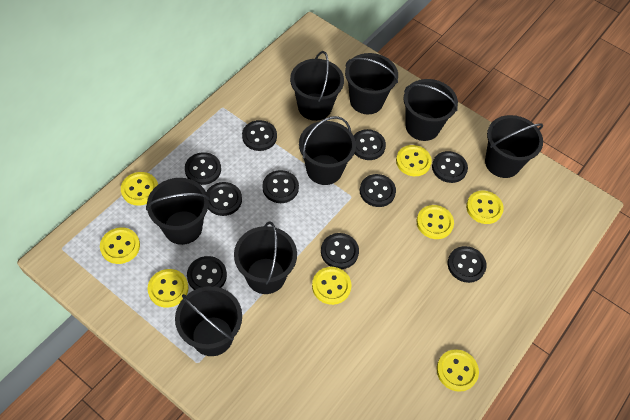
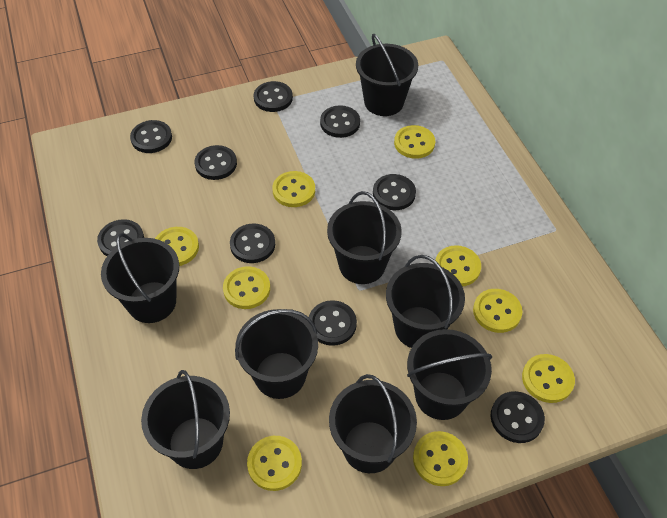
black button: [185,152,221,185] [187,256,227,290] [206,182,242,216] [242,120,277,151] [262,170,299,203] [321,233,359,269] [354,129,386,160] [360,174,396,207] [432,151,468,183] [448,246,487,283] = 10 -> [97,219,144,256] [130,120,172,153] [195,145,237,180] [230,223,275,263] [254,81,293,112] [309,300,357,346] [320,105,360,138] [373,174,416,210] [491,391,545,443] = 9
yellow button: [100,227,140,264] [121,172,158,206] [147,269,188,308] [312,267,352,305] [396,145,432,176] [417,205,454,239] [437,349,479,392] [466,191,504,224] = 8 -> [155,227,199,266] [223,266,270,309] [247,436,302,491] [272,171,315,207] [394,125,435,159] [413,431,468,486] [435,245,481,286] [473,289,523,333] [522,354,575,403] = 9

